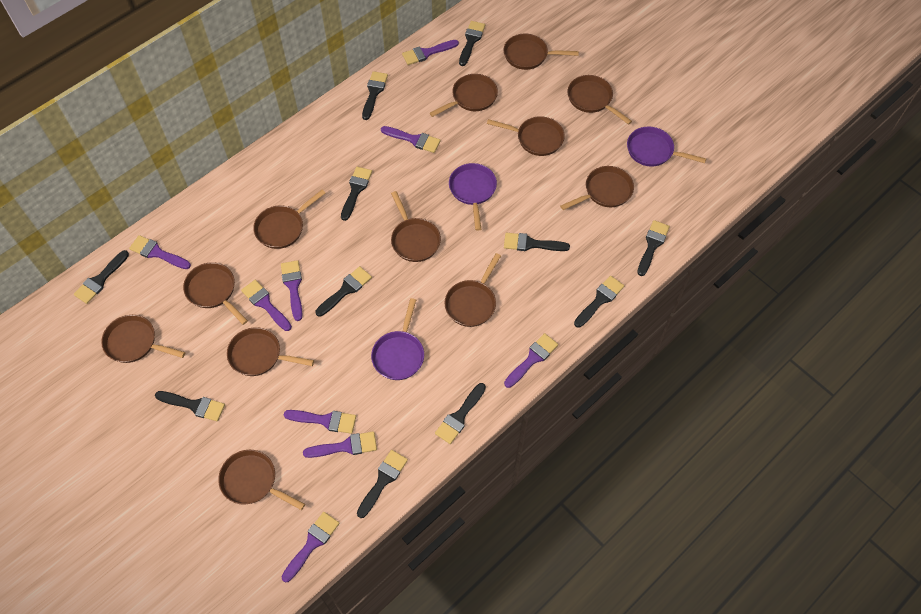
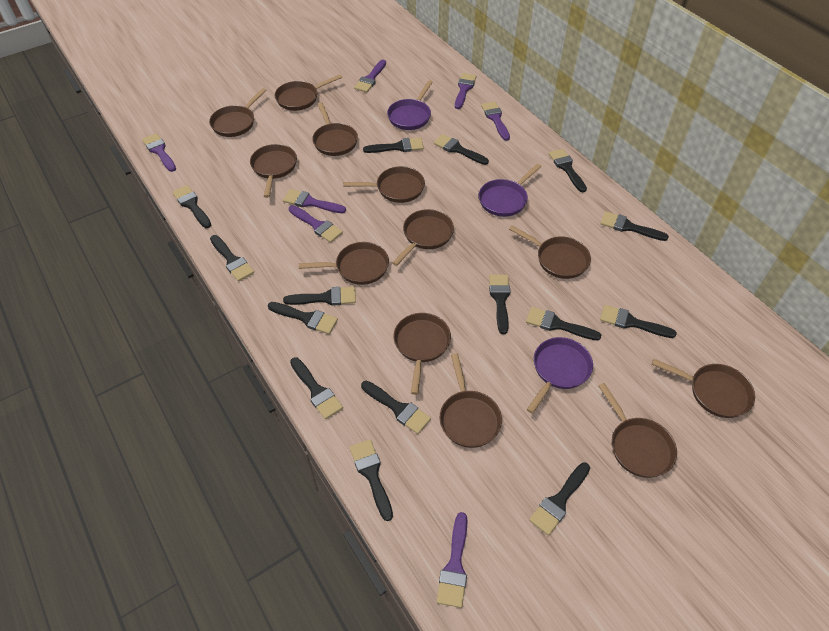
black brush: [74,250,129,304] [155,391,225,421] [316,266,372,317] [341,167,372,221] [357,450,408,518] [362,71,388,120] [435,383,486,444] [459,21,485,66] [504,233,570,251] [574,276,624,328] [637,220,670,276] = 11 -> [172,185,211,228] [210,235,254,282] [268,302,338,334] [283,287,356,306] [290,357,343,419] [350,439,393,521] [361,381,431,434] [363,138,424,153] [434,134,489,165] [489,275,510,334] [526,307,601,341] [529,463,590,535] [549,149,587,192] [600,212,669,241] [600,305,677,338] = 15
purple brush: [129,235,191,269] [241,280,292,331] [281,260,302,321] [282,512,340,582] [284,410,356,434] [303,431,377,458] [381,126,441,153] [402,40,459,65] [504,333,558,388] = 9 -> [142,133,176,172] [283,189,346,213] [289,205,343,243] [354,60,386,92] [437,512,468,608] [455,73,477,109] [481,102,510,141] = 7

